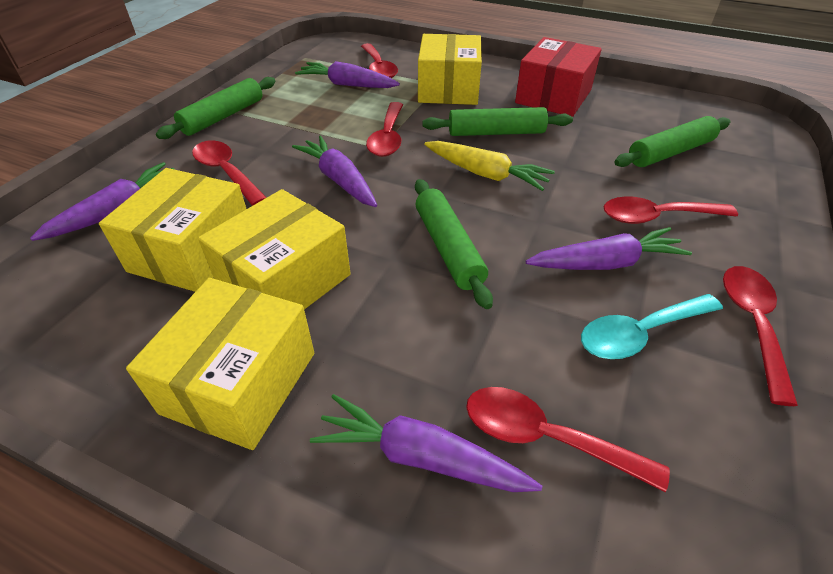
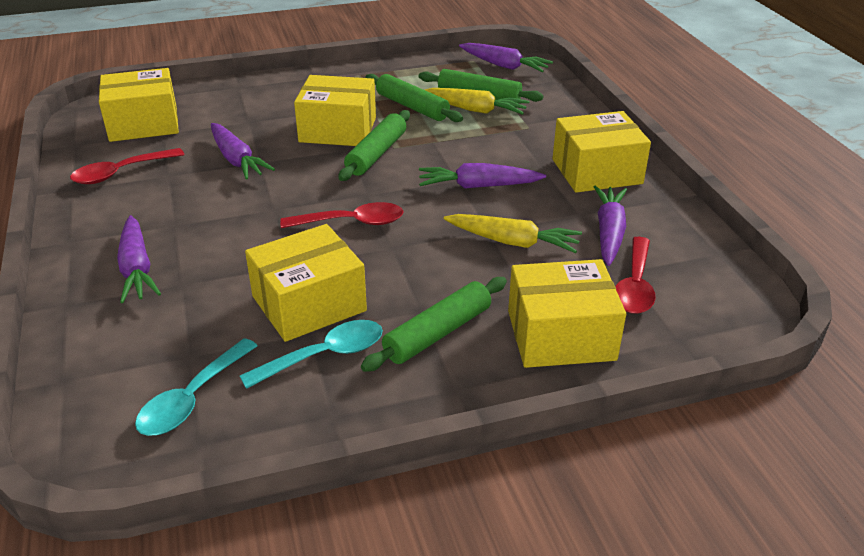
red box: [515,37,602,117] = 1 -> none = 0
red spoon: [192,140,267,206] [361,43,398,78] [366,102,403,157] [466,387,670,492] [603,196,738,224] [723,266,798,406] = 6 -> [70,148,185,184] [280,202,404,228] [615,237,656,314] = 3
turquoise spoon: [581,294,723,359] = 1 -> [135,338,258,436] [240,320,383,389] = 2
yellow box: [99,168,246,292] [126,278,314,450] [198,189,351,310] [418,34,482,105] = 4 -> [99,68,179,142] [245,224,367,342] [294,75,376,146] [508,259,626,368] [552,111,651,193] = 5
yellow carrot: [424,141,555,191] = 1 -> [425,88,529,115] [444,214,582,253] = 2

